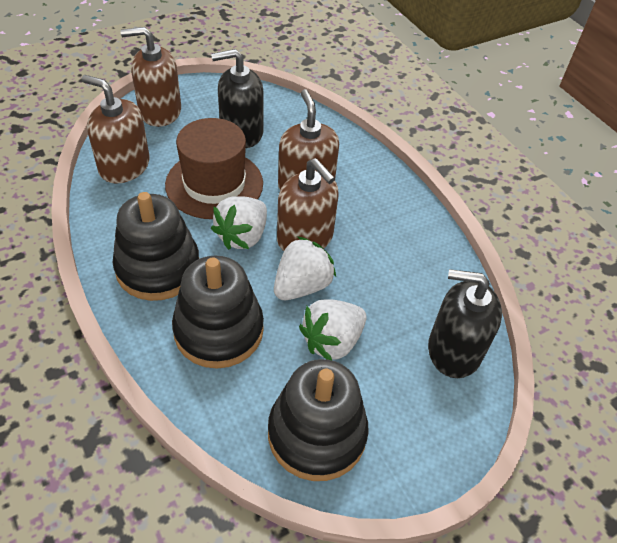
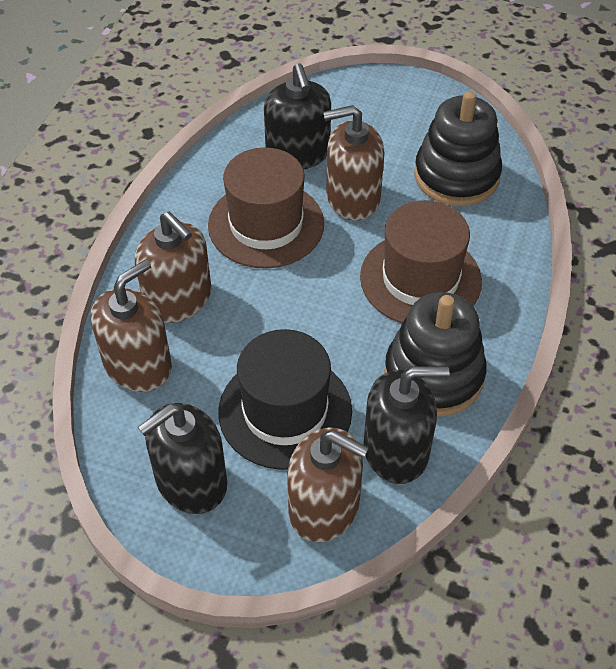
black hat: none = 0 -> [218,329,352,470] = 1
black soap dispenser: [211,49,263,148] [428,269,502,378] = 2 -> [138,403,227,514] [264,63,331,170] [364,366,450,484] = 3
black stacking toy: [112,192,199,301] [172,256,264,369] [268,359,369,481] = 3 -> [384,292,487,416] [414,91,502,206] = 2
brown hat: [165,118,263,219] = 1 -> [208,147,324,269] [360,200,482,323] = 2
white strawberry: [211,196,267,250] [274,236,336,300] [299,299,367,360] = 3 -> none = 0

